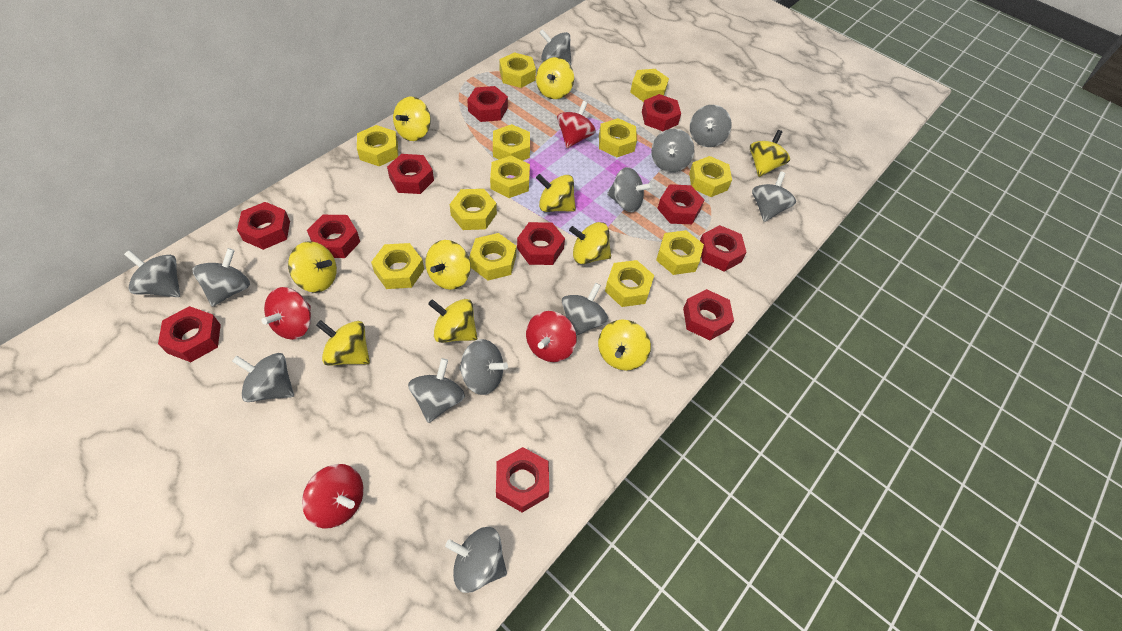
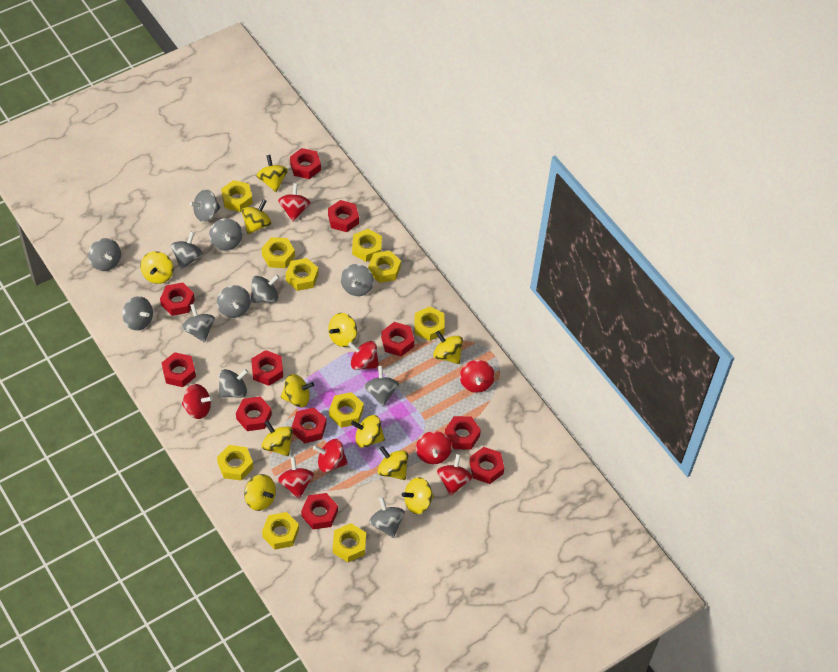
red spinning top: [262,287,311,340] [302,464,363,528] [526,311,577,362] [557,101,596,148] = 4 -> [182,384,213,419] [278,183,311,221] [278,457,314,499] [313,439,348,472] [348,341,379,370] [416,431,452,464] [437,454,473,496] [460,360,495,393] = 8
yellow nut: [357,125,398,166] [371,243,424,289] [450,189,497,230] [469,233,516,280] [490,156,530,198] [493,124,530,161] [499,52,536,88] [599,118,637,157] [605,260,654,307] [630,69,669,102] [656,230,704,275] [689,156,732,197] = 12 -> [217,445,253,481] [221,180,253,212] [261,237,295,268] [262,512,299,550] [286,258,319,291] [329,392,364,428] [333,523,366,562] [352,229,382,262] [368,251,401,283] [414,306,445,341] = 10
yellow spinning top: [288,241,337,293] [316,320,370,366] [393,97,431,141] [425,240,471,290] [428,299,477,343] [536,57,574,99] [536,174,576,212] [569,222,611,264] [598,320,651,371] [750,130,790,177] = 10 -> [140,251,173,284] [242,199,272,234] [244,474,276,511] [256,155,288,192] [261,421,293,456] [281,374,314,407] [328,313,357,347] [351,415,385,448] [378,446,408,480] [402,477,434,514] [433,331,463,364] = 11

